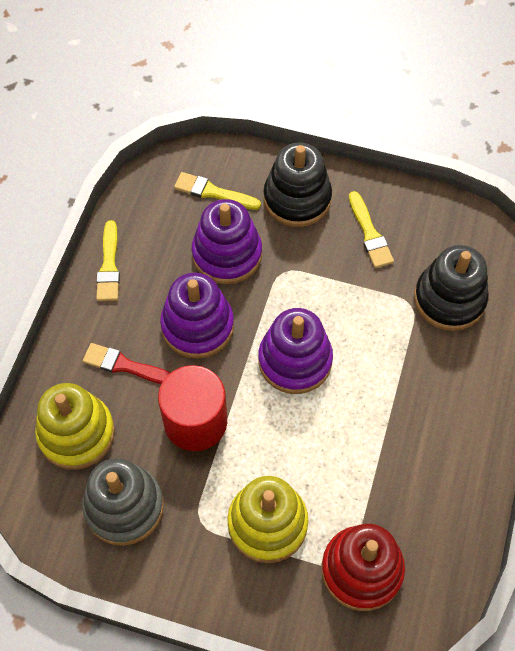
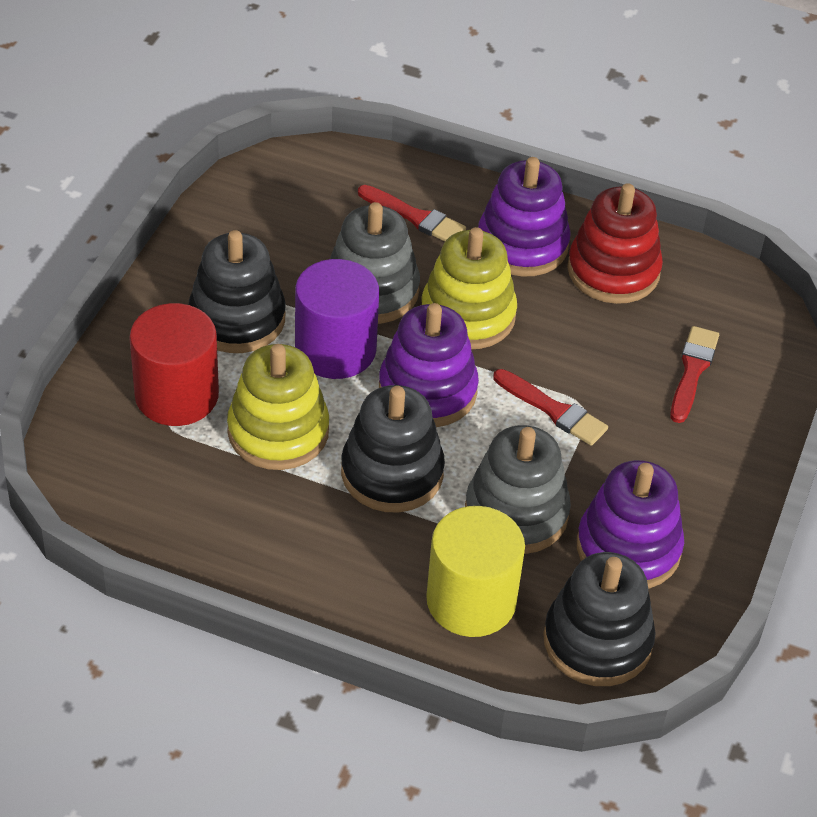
black stacking toy: [264,143,332,227] [414,245,489,331] = 2 -> [188,230,286,353] [341,385,445,513] [543,552,656,686] = 3
grey stacking toy: [82,458,164,546] = 1 -> [330,202,420,324] [465,425,571,554] = 2
purple cylinder: none = 0 -> [295,259,379,379] = 1
red brush: [83,343,171,384] = 1 -> [358,185,466,241] [493,369,608,446] [670,326,719,423] = 3
yellow brush: [96,220,120,301] [174,172,261,210] [349,191,394,268] = 3 -> none = 0
yellow cylinder: none = 0 -> [426,506,525,637] = 1

